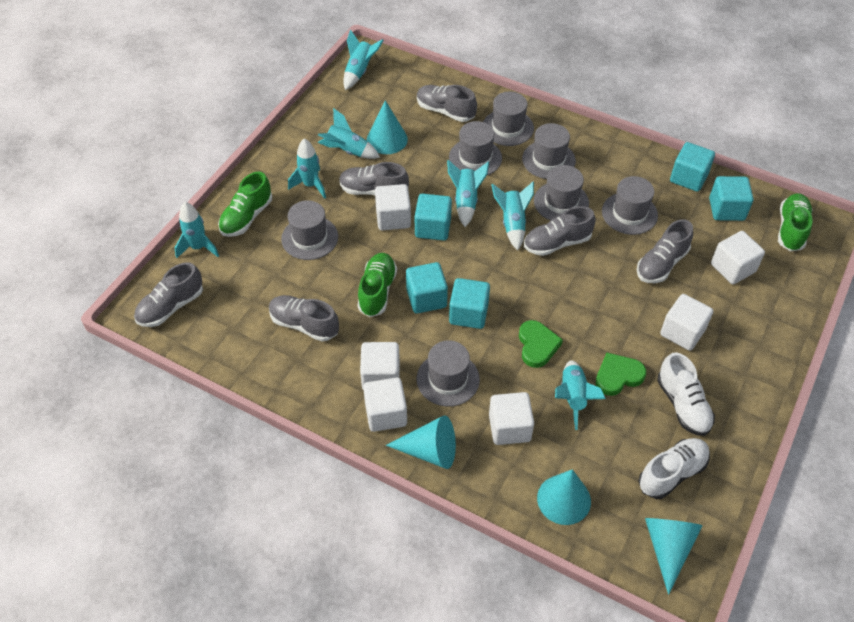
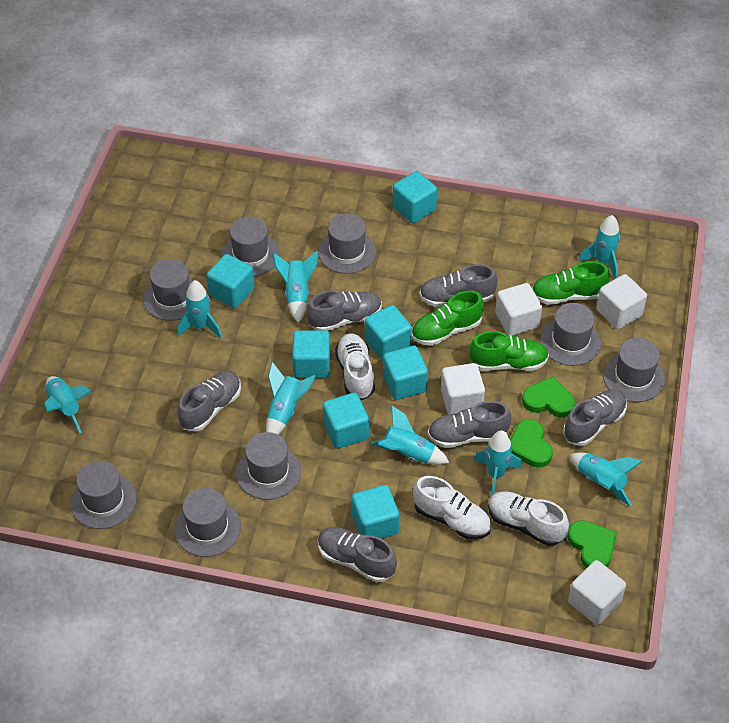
green heart: [519,320,563,368] [596,353,646,396] = 2 -> [510,419,553,468] [522,376,575,417] [567,520,617,568] = 3
grey hat: [281,200,338,260] [417,341,480,406] [449,121,502,175] [483,92,534,146] [522,123,576,179] [534,165,589,221] [602,176,658,235] = 7 -> [70,461,137,529] [143,259,194,321] [174,488,241,557] [222,217,280,276] [236,432,301,500] [318,213,376,274] [540,303,601,366] [603,338,665,402] = 8
turquoise cone: [367,100,408,154] [386,415,456,469] [537,469,591,525] [645,518,703,595] = 4 -> none = 0
turquoise cube: [406,262,448,314] [415,194,452,241] [449,278,490,329] [670,142,715,192] [709,176,754,221] = 5 -> [206,254,254,308] [292,330,330,378] [323,393,369,449] [352,485,400,539] [365,305,412,361] [383,346,428,400] [393,171,437,223] = 7
turquoise rocket: [175,202,219,258] [288,139,326,199] [318,108,380,159] [343,30,384,90] [447,160,489,227] [491,182,534,250] [555,360,606,430] = 7 -> [44,376,92,433] [177,280,222,339] [266,362,316,435] [273,251,318,323] [371,406,449,465] [474,430,522,496] [570,452,642,506] [578,215,620,279] = 8
white cube: [360,342,400,389] [363,378,407,432] [375,184,411,230] [489,392,534,445] [660,294,713,351] [711,231,765,284] = 6 -> [441,363,485,414] [495,283,542,336] [568,560,626,625] [596,274,647,329] = 4
white shoe: [638,438,710,499] [657,352,715,436] = 2 -> [335,333,375,400] [413,476,491,540] [488,492,569,546] = 3

